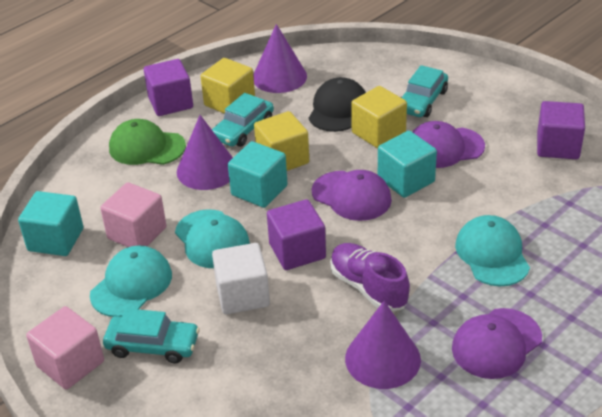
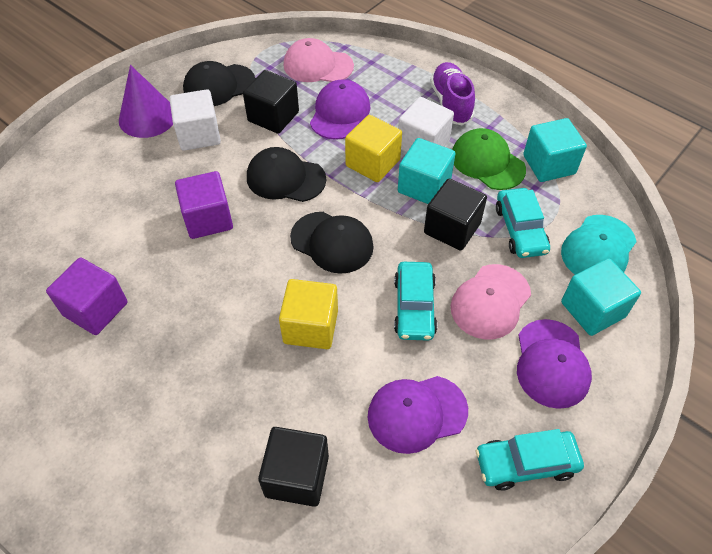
black cap: [309,77,366,132] = 1 -> [183,61,255,106] [247,147,326,202] [290,212,374,274] = 3
black cube: none = 0 -> [243,70,299,134] [258,427,329,507] [424,179,487,251] = 3
pink cap: none = 0 -> [283,38,354,82] [451,264,531,339] = 2
pink cube: [26,306,104,390] [100,182,166,247] = 2 -> none = 0
purple cone: [177,115,233,190] [253,24,307,93] [345,301,421,389] = 3 -> [119,65,173,138] = 1
purple cube: [144,59,193,116] [267,199,326,270] [537,101,585,159] = 3 -> [46,257,128,335] [175,171,233,239] = 2
turquoise cap: [90,246,172,317] [175,209,250,268] [455,215,530,286] = 3 -> [561,215,637,275] = 1
white cube: [212,243,270,314] = 1 -> [169,89,221,151] [398,97,454,152] = 2
yellow cube: [200,58,255,114] [254,111,309,171] [351,86,407,148] = 3 -> [279,279,338,349] [345,115,402,182] = 2

